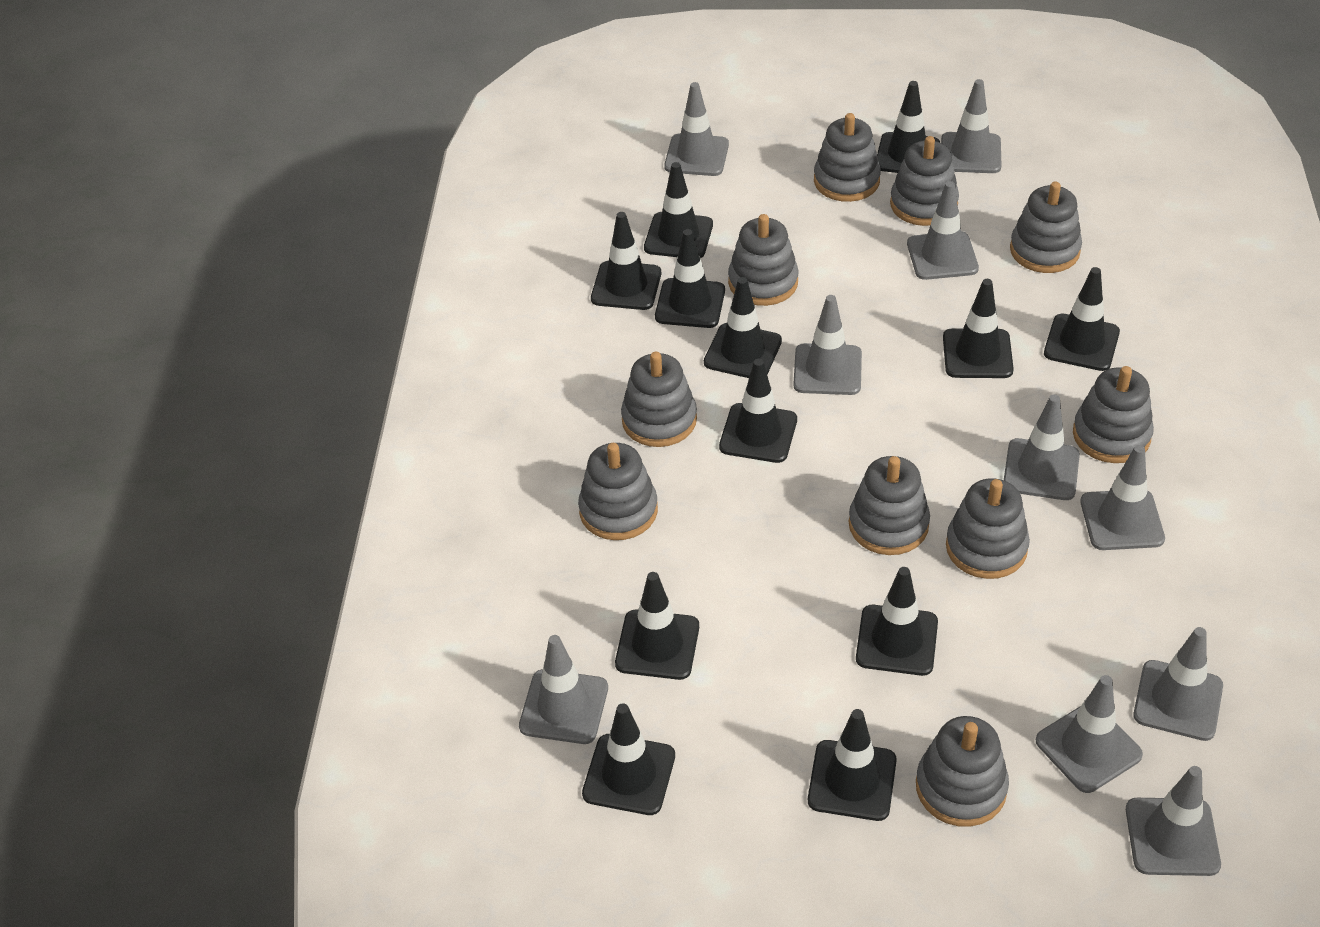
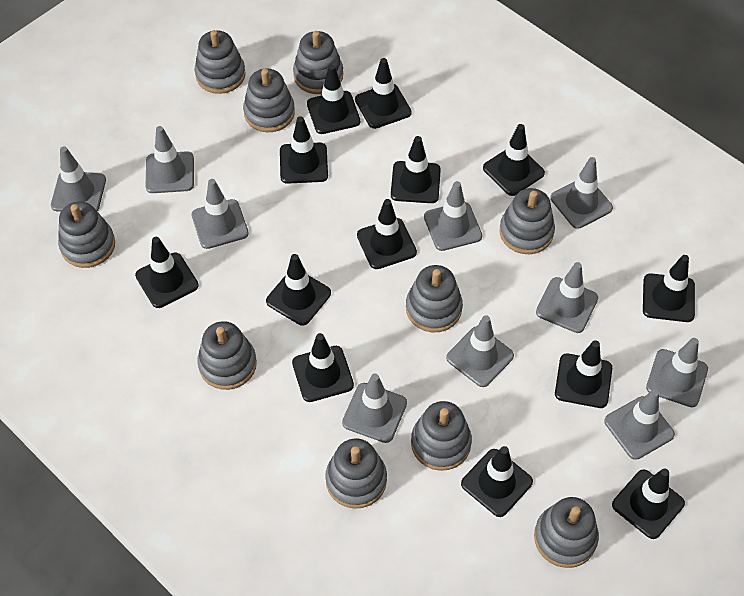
black traffic cone: [582,703,675,815] [591,212,661,310] [615,572,699,680] [644,162,713,258] [655,229,725,328] [704,277,782,378] [719,359,797,463] [808,709,897,821] [856,567,938,676] [877,81,940,173] [943,279,1014,378] [1044,267,1120,371] = 12 -> [135,237,198,308] [266,254,331,326] [280,116,328,184] [292,333,354,402] [307,65,360,134] [355,58,412,129] [357,199,417,269] [391,136,441,203] [461,446,533,517] [483,124,545,196] [555,340,612,408] [612,468,685,539] [643,255,695,322] = 13

